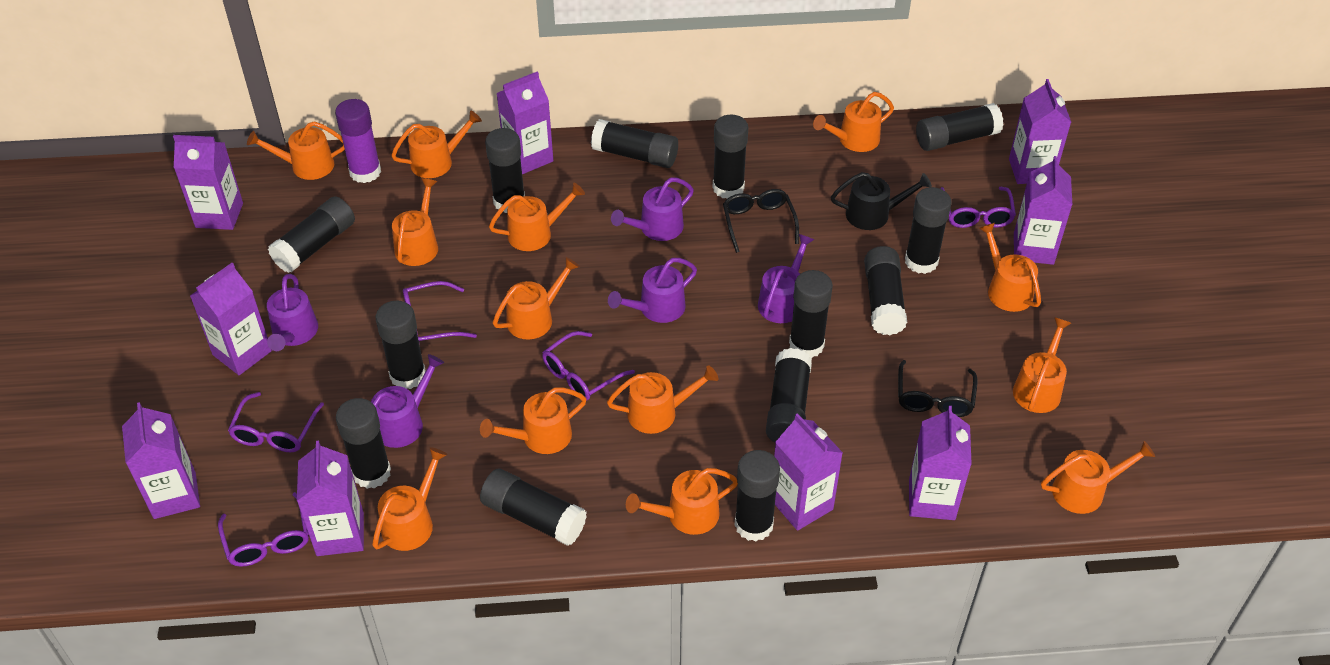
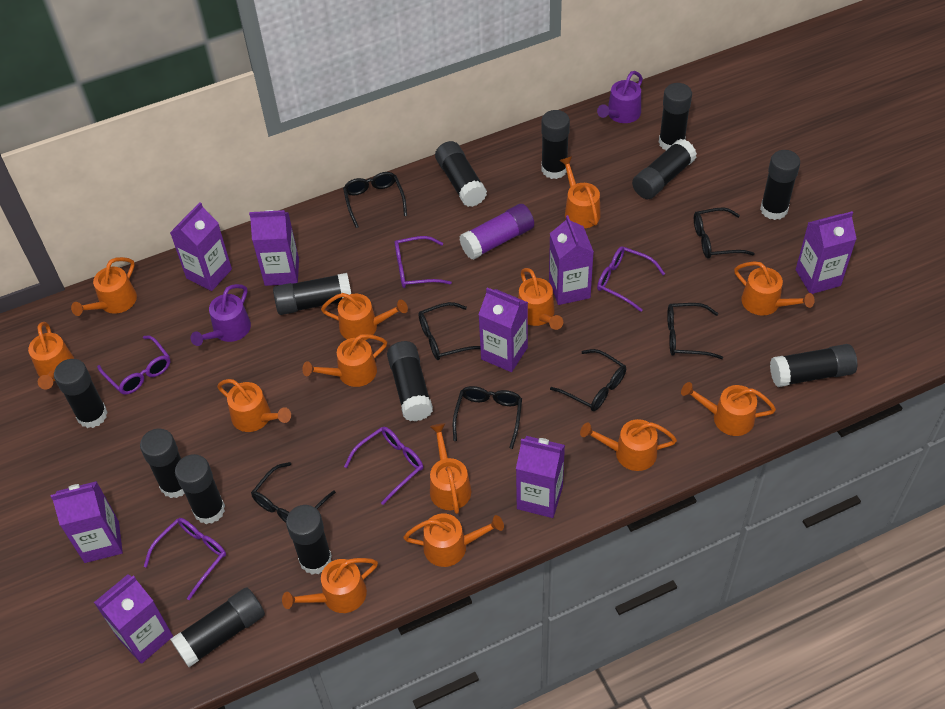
black glasses: [723,189,799,253] [898,360,977,417] = 2 -> [251,462,336,523] [343,172,407,228] [418,302,481,360] [453,386,522,449] [550,349,626,411] [667,303,723,359] [694,207,755,259] = 7
black watering can: [831,172,932,230] = 1 -> none = 0
purple carton: [122,402,200,519] [173,135,243,230] [190,263,272,375] [297,441,364,556] [497,71,553,174] [774,413,843,531] [909,406,972,520] [1009,79,1071,184] [1014,156,1072,265] = 9 -> [51,481,123,563] [94,574,173,664] [170,202,232,291] [249,210,299,286] [478,287,528,372] [516,436,565,518] [549,215,594,305] [796,211,857,294] = 8
purple watering can: [267,274,318,351] [371,354,444,448] [608,258,697,323] [611,178,694,241] [758,234,814,323] = 5 -> [191,284,251,346] [597,71,643,123] = 2

